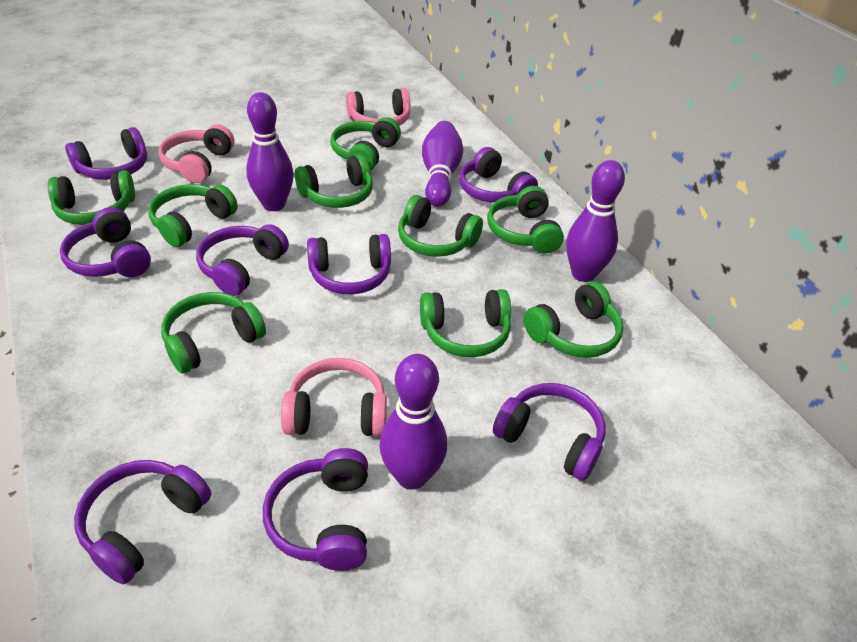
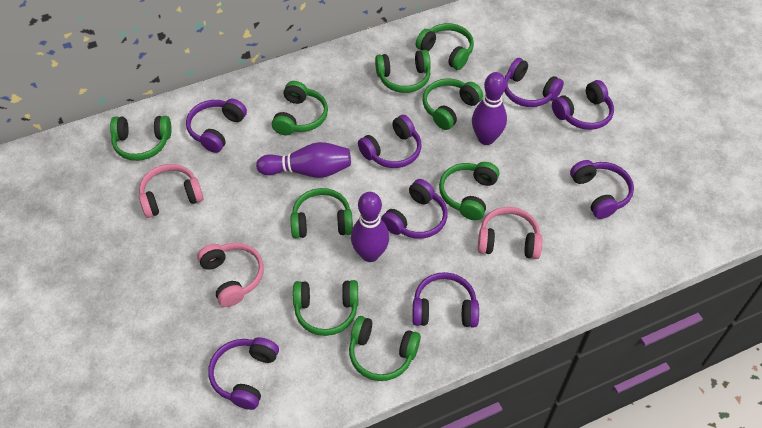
purple bowling pin: [246,92,294,211] [379,354,447,490] [422,121,464,207] [566,160,625,282] = 4 -> [256,142,351,178] [351,192,389,262] [472,72,507,145] = 3

